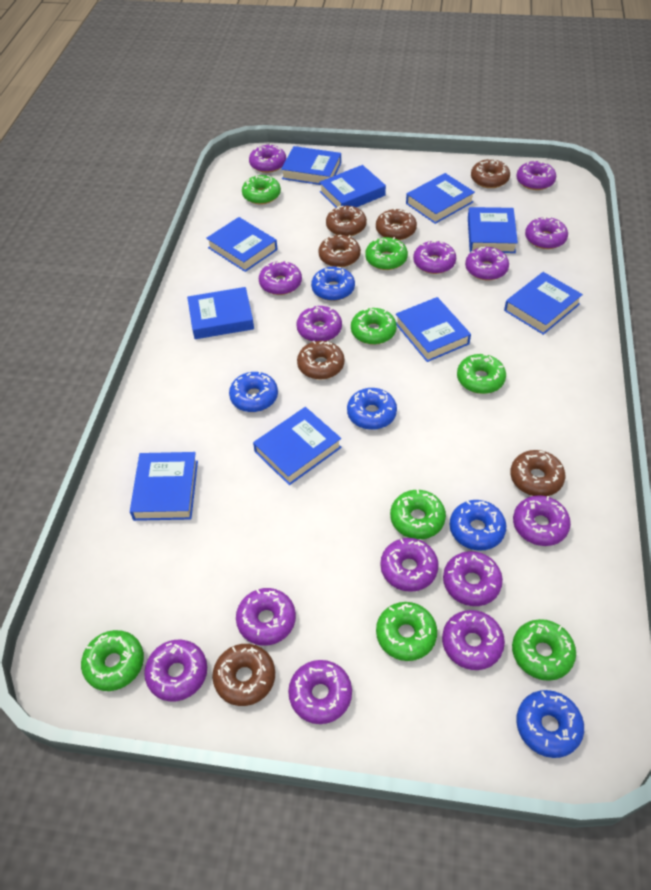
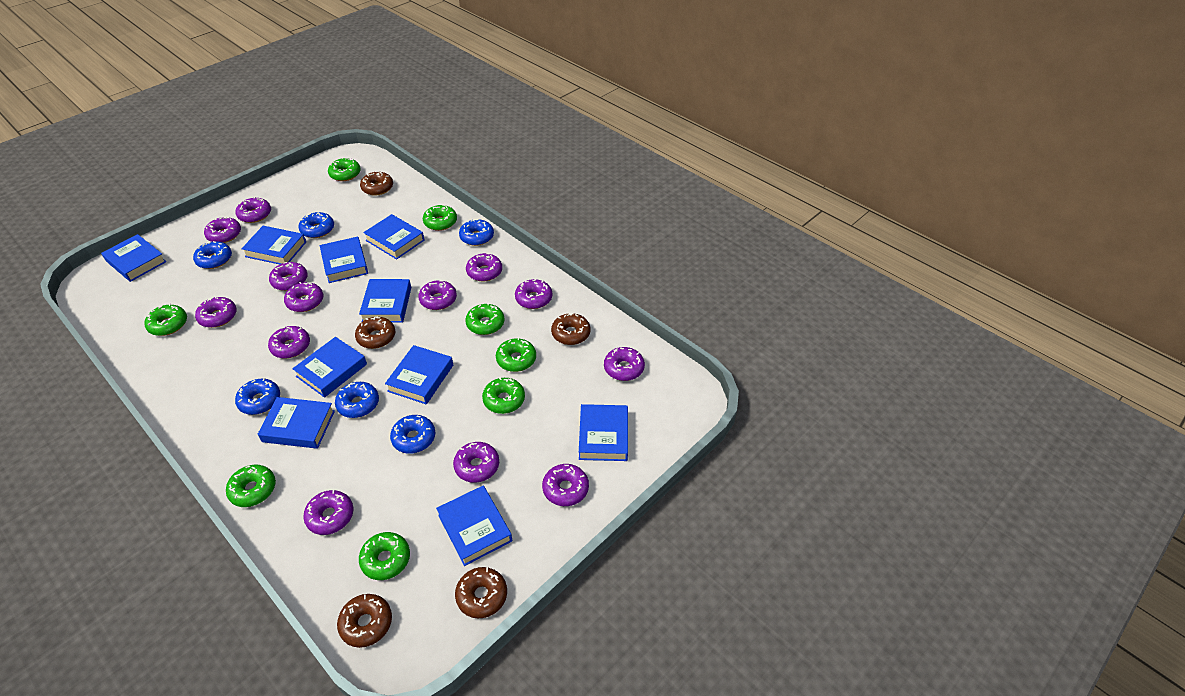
blue donut: [229,371,278,412] [311,267,355,301] [347,388,397,430] [450,500,506,551] [516,690,584,758] = 5 -> [193,241,232,269] [235,378,280,415] [299,212,334,238] [335,382,379,418] [390,415,435,454] [459,219,494,246] = 6
brown donut: [212,644,275,706] [297,341,344,379] [318,235,361,267] [326,206,367,236] [376,208,417,240] [471,159,510,188] [510,450,565,496] = 7 -> [337,594,392,648] [355,316,396,349] [360,171,393,196] [455,567,507,618] [551,313,590,345] = 5
purple donut: [144,640,207,701] [236,588,296,646] [249,144,286,173] [259,261,302,295] [288,660,352,724] [296,306,342,342] [380,538,439,592] [413,240,456,274] [442,610,505,670] [443,551,503,606] [465,247,509,280] [513,495,571,546] [516,160,556,190] [525,216,568,249] = 14 -> [195,297,237,328] [204,217,241,243] [235,197,271,223] [268,326,310,358] [269,262,308,291] [284,282,323,312] [303,490,353,535] [418,280,457,310] [453,442,499,483] [466,253,502,281] [515,279,552,309] [542,464,589,506] [604,347,645,381] = 13

